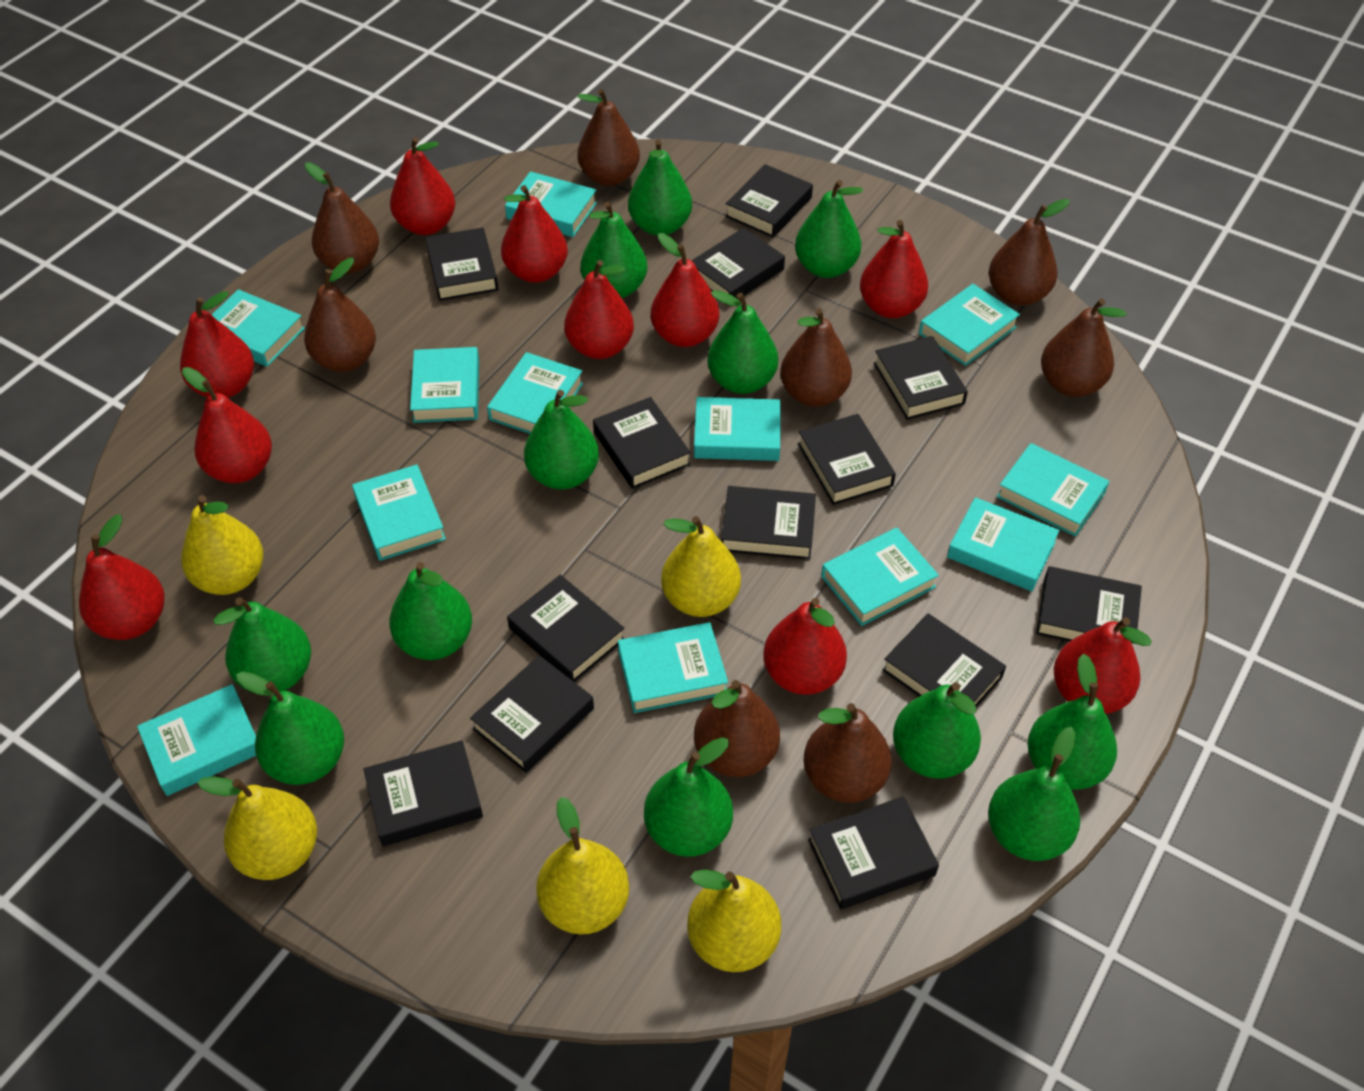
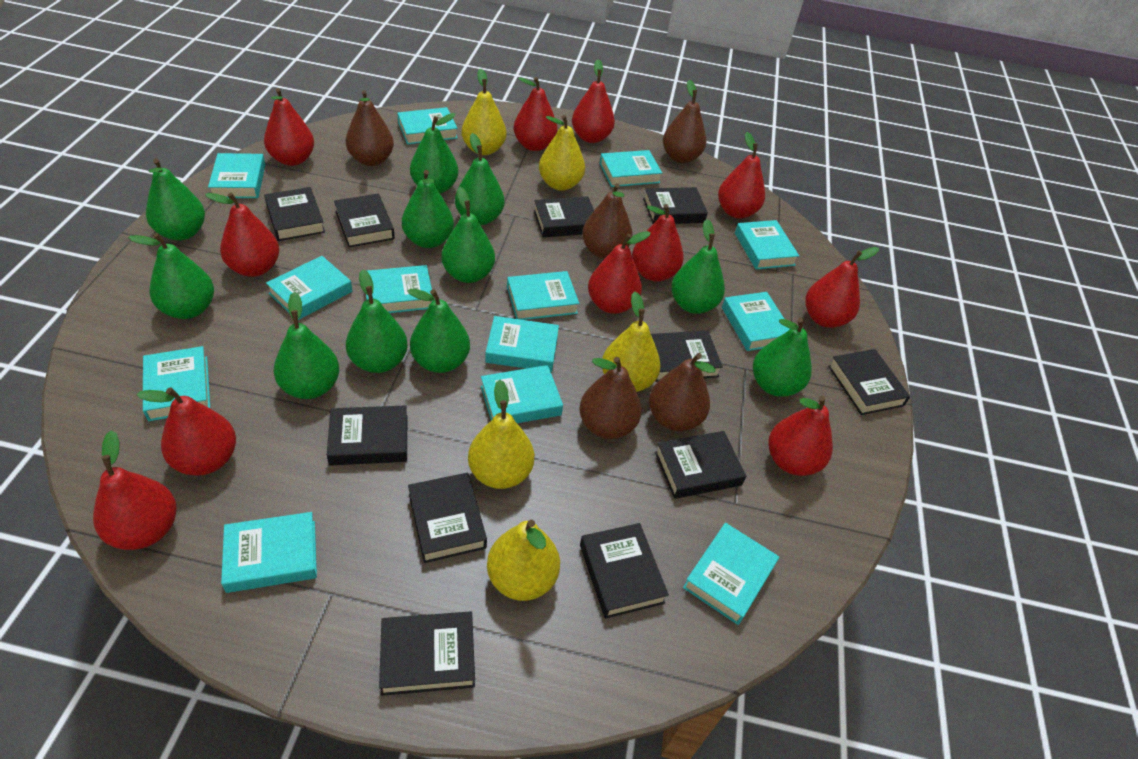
black book: [363,740,483,846] [425,227,499,301] [470,655,594,773] [507,575,625,682] [593,397,691,489] [691,228,785,300] [721,486,816,560] [725,164,813,238] [798,414,896,505] [808,796,939,910] [873,336,968,420] [882,614,1006,707] [1036,566,1142,644] = 13 -> [264,187,325,241] [327,405,407,466] [334,194,395,247] [379,611,475,696] [408,473,487,563] [534,196,594,238] [580,523,669,619] [643,187,708,224] [651,331,723,382] [655,431,746,499] [828,349,910,415] = 11
brown pear: [304,258,376,372] [305,162,379,273] [577,89,640,186] [694,680,780,777] [780,308,852,407] [803,703,892,803] [989,199,1070,306] [1041,298,1126,397] = 8 -> [346,90,394,166] [579,357,642,439] [582,183,633,259] [649,353,716,431] [663,80,706,163] = 5
green pear: [213,597,311,693] [236,671,344,785] [389,562,472,660] [524,390,599,489] [580,202,647,298] [628,139,692,236] [644,737,733,857] [707,290,778,394] [795,180,863,278] [893,682,981,779] [988,727,1080,861] [1028,654,1117,790] = 12 -> [128,233,214,319] [146,158,205,240] [274,292,339,399] [346,269,408,373] [402,170,454,248] [407,289,470,373] [410,113,458,194] [441,187,495,283] [455,133,505,225] [671,219,725,314] [753,318,812,397] = 11
red pear: [79,514,164,640] [180,291,254,398] [182,367,272,483] [390,137,455,235] [501,185,568,283] [564,260,634,359] [651,233,719,347] [763,598,847,695] [860,220,928,318] [1054,617,1152,714] = 10 -> [93,430,177,550] [137,387,236,476] [205,193,279,277] [264,88,314,166] [514,77,558,151] [572,59,615,143] [588,231,651,314] [632,204,684,281] [718,132,765,218] [768,396,833,476] [805,247,879,328] = 11
turquoise book: [137,684,256,796] [212,289,305,367] [352,464,446,561] [410,347,479,423] [487,352,583,434] [505,171,597,237] [618,622,728,713] [694,397,780,461] [821,528,939,626] [919,284,1020,366] [947,497,1060,591] [996,443,1109,536] = 12 -> [143,346,210,421] [208,153,265,198] [221,512,317,593] [266,256,352,320] [366,265,432,313] [398,107,458,144] [481,365,563,423] [485,316,559,372] [507,271,579,320] [600,150,662,187] [683,523,779,625] [722,292,790,351] [735,220,799,269] = 13

